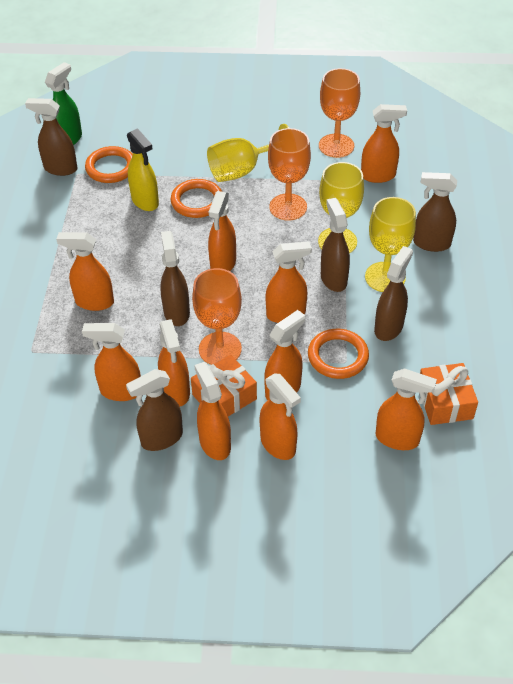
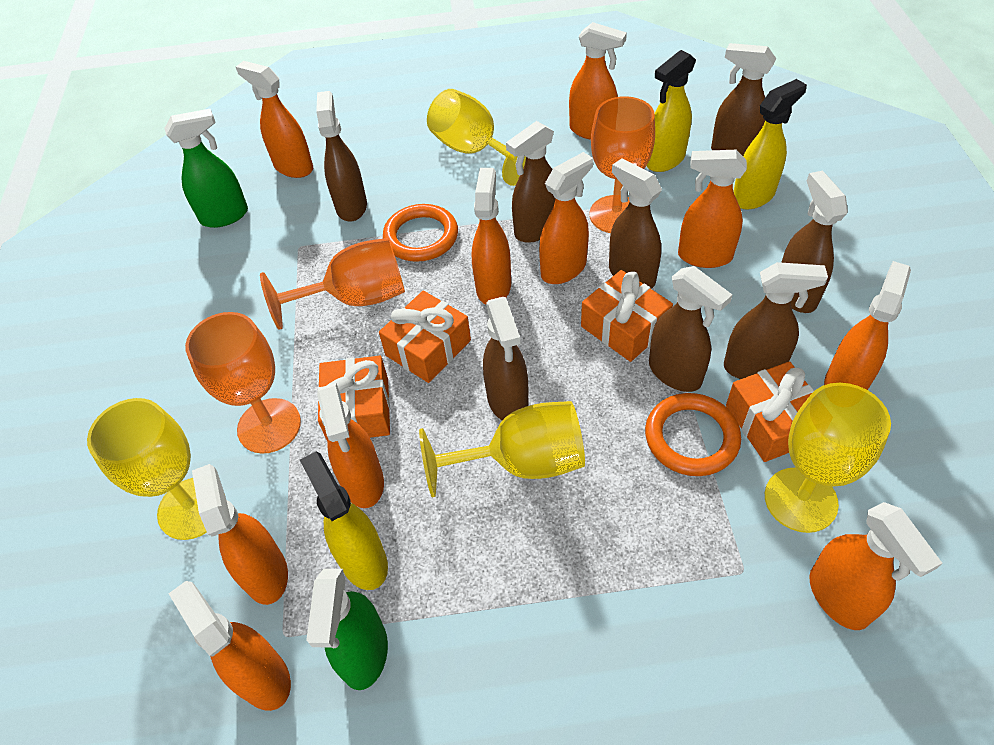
brown spray bottle: [25,98,78,176] [126,369,183,451] [160,231,190,326] [321,198,350,292] [374,246,413,341] [413,172,457,252] = 6 -> [316,91,367,222] [483,297,528,420] [506,121,555,243] [609,158,662,288] [649,266,732,392] [711,43,776,156] [724,262,828,379] [781,171,848,313] = 8
green spray bottle: [45,62,82,145] = 1 -> [165,109,248,228] [306,569,388,690] = 2
orange gift: [191,355,257,416] [420,363,478,425] = 2 -> [318,356,390,442] [379,291,471,383] [581,270,673,362] [726,361,814,462] = 4
orange ring: [85,146,133,183] [171,179,222,218] [308,329,369,379] = 3 -> [383,204,458,262] [645,393,741,476] = 2
yellow goblet: [207,124,289,182] [318,162,364,253] [365,197,416,292] = 3 -> [87,398,207,540] [419,401,585,497] [427,89,526,186] [765,383,891,533] = 4
yellow spray bottle: [127,128,159,211] = 1 -> [300,452,388,590] [647,50,696,172] [733,79,807,210] = 3

